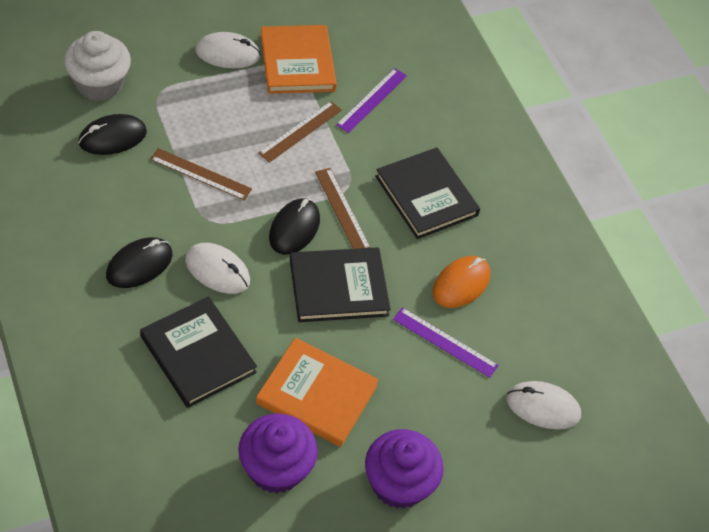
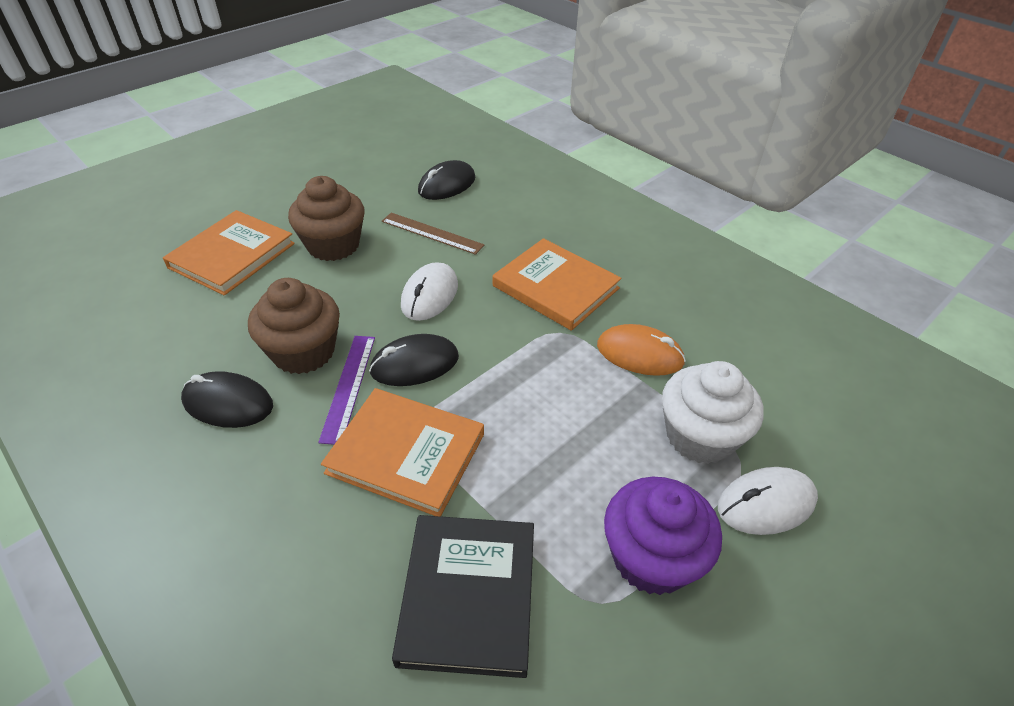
black book: [140,297,257,408] [290,247,391,322] [375,147,480,239] = 3 -> [392,515,534,678] = 1
brown cupcake: none = 0 -> [248,278,340,374] [288,176,364,261] = 2
brown ruler: [150,148,252,201] [258,101,342,163] [315,168,370,249] = 3 -> [382,213,485,255] = 1
orange book: [256,338,379,447] [260,25,337,94] = 2 -> [163,210,295,295] [321,388,484,516] [493,238,621,331] = 3
purple cupcake: [238,413,318,493] [365,429,444,509] = 2 -> [604,477,722,595] = 1
purple ruler: [336,68,407,133] [393,307,499,378] = 2 -> [318,336,375,445] = 1
white mouse: [185,243,250,294] [195,32,261,68] [507,381,581,429] = 3 -> [401,262,458,321] [718,467,818,535] = 2

